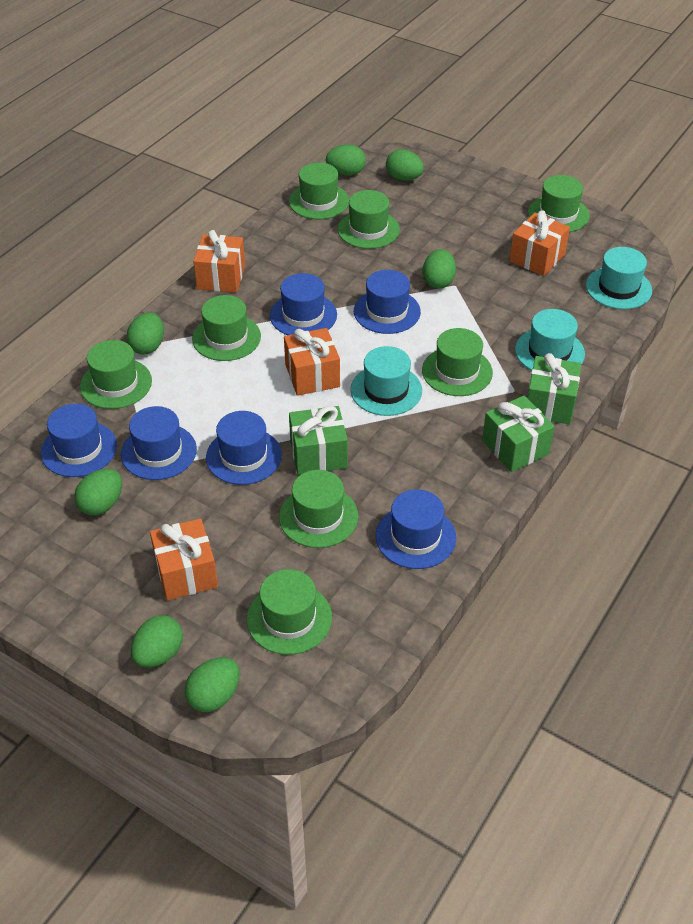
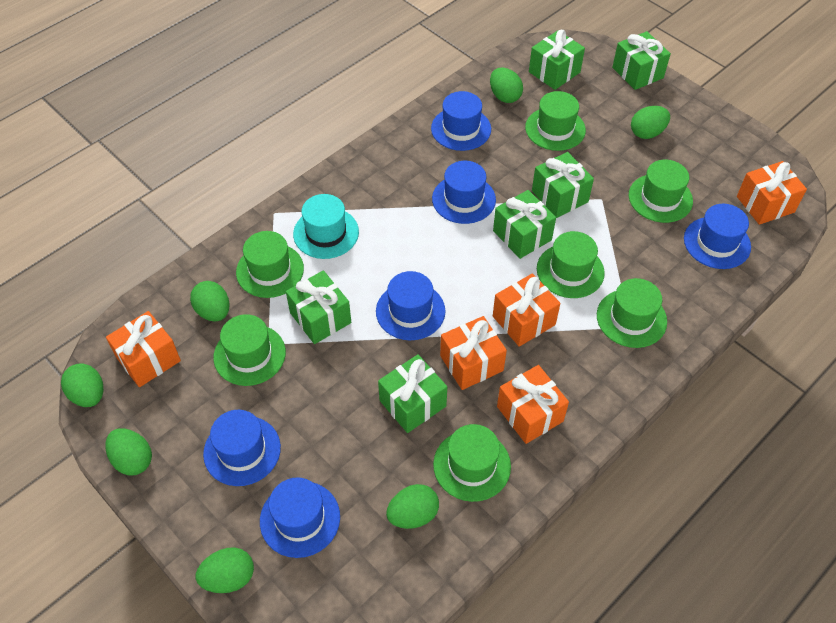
green gift: [289,406,348,475] [482,396,555,472] [527,353,581,424] = 3 -> [286,270,351,344] [378,354,447,433] [493,190,556,259] [529,30,585,90] [532,152,594,218] [612,31,671,90] = 6
green hat: [80,340,152,409] [192,295,261,361] [247,569,332,655] [279,470,358,548] [289,163,349,219] [338,190,400,249] [422,328,493,396] [528,175,590,232] = 8 -> [213,314,286,386] [236,231,304,298] [433,424,511,502] [525,91,586,151] [537,231,605,298] [597,278,667,348] [629,160,693,223] = 7
orange gift: [150,518,218,601] [193,230,245,293] [284,328,340,396] [509,210,570,276] = 4 -> [106,311,181,387] [440,316,507,390] [493,273,560,347] [497,365,569,444] [737,161,807,225] = 5
turquoise hat: [350,346,422,416] [515,309,585,371] [586,247,652,309] = 3 -> [293,194,359,259] = 1

